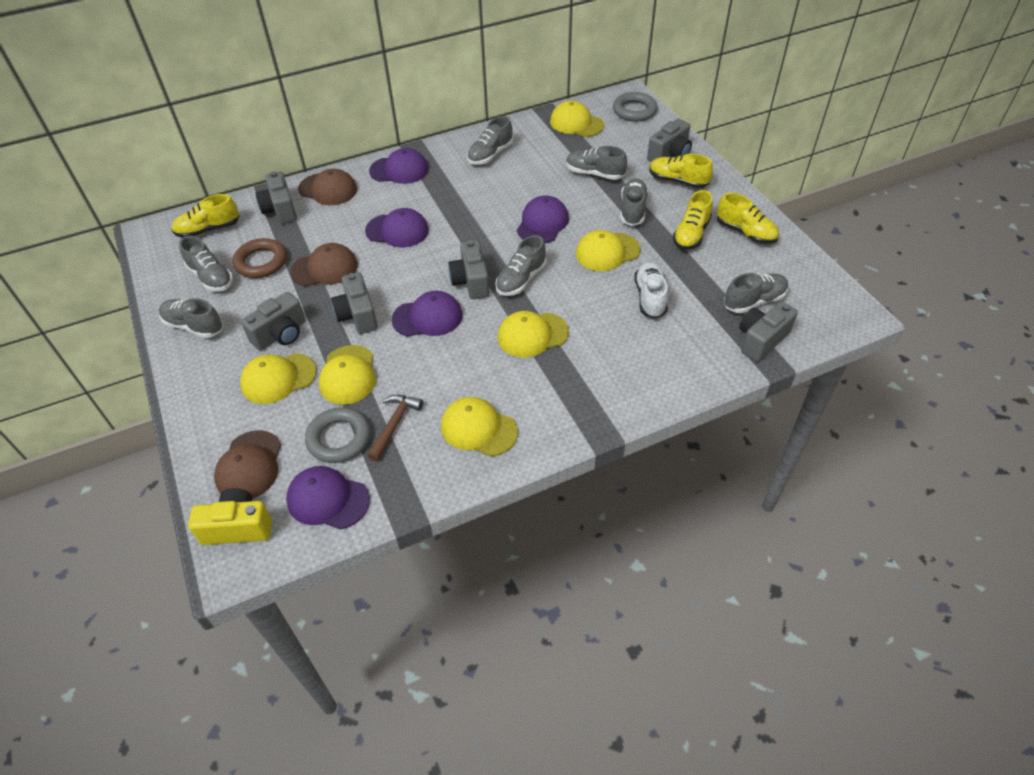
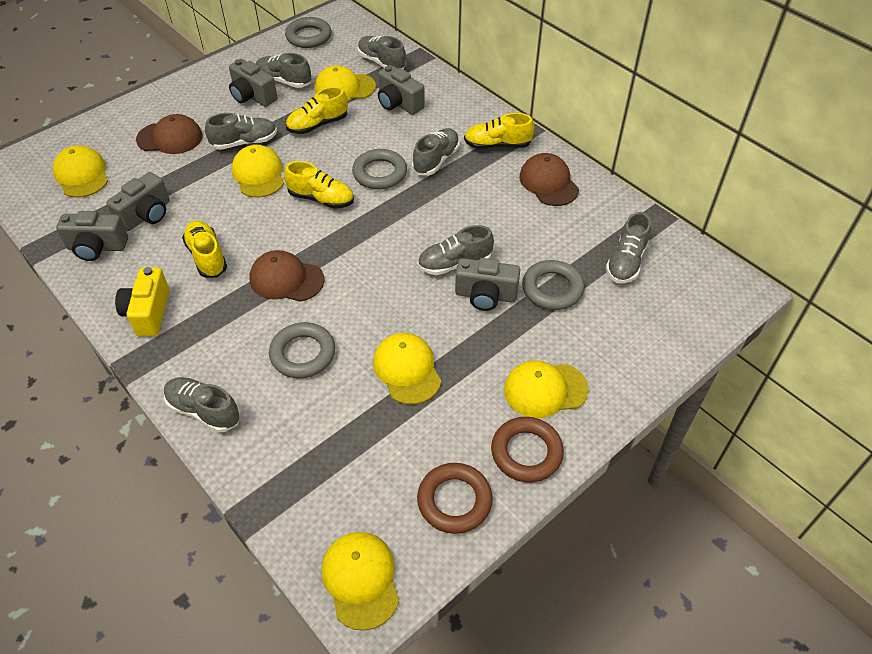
brown hammer: [367,395,423,461] = 1 -> none = 0
brown ring: [232,238,287,278] = 1 -> [417,463,493,534] [491,417,564,482] = 2
grey camera: [241,292,306,351] [255,171,297,224] [331,272,378,334] [448,240,489,299] [647,119,692,162] [739,302,798,362] = 6 -> [56,211,128,261] [106,172,170,232] [229,59,278,107] [378,65,425,115] [455,258,520,311] = 5
grey ring: [305,407,370,463] [613,92,657,122] = 2 -> [269,322,335,378] [285,17,332,48] [352,149,407,190] [522,260,585,310] = 4
purple cap: [286,466,370,530] [365,208,429,247] [369,148,429,184] [392,291,463,337] [517,196,569,243] = 5 -> none = 0
white shoe: [634,262,668,319] = 1 -> none = 0

